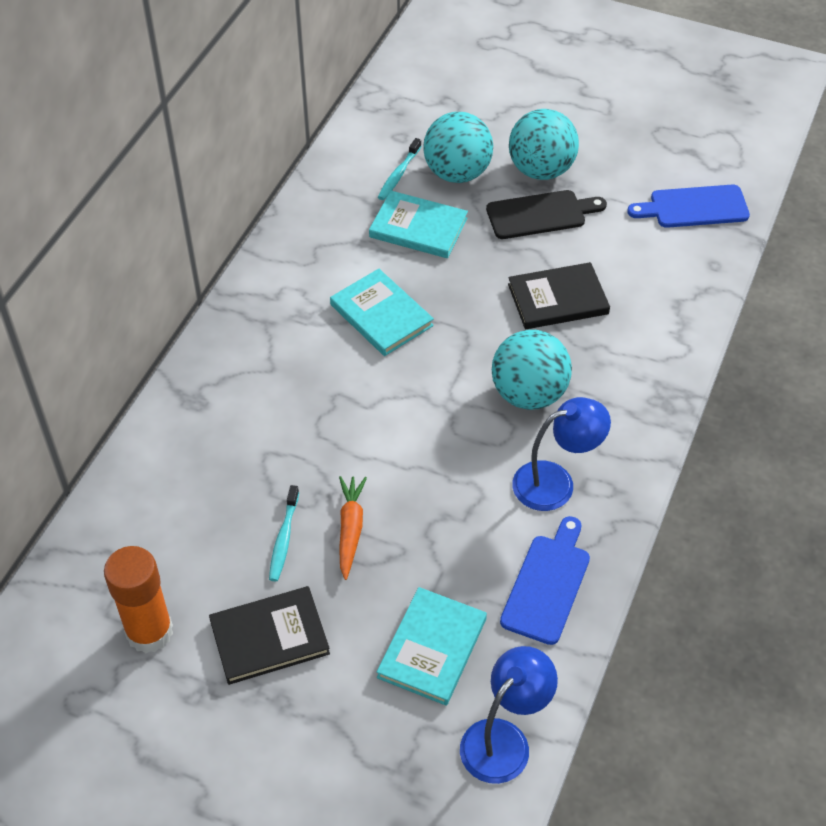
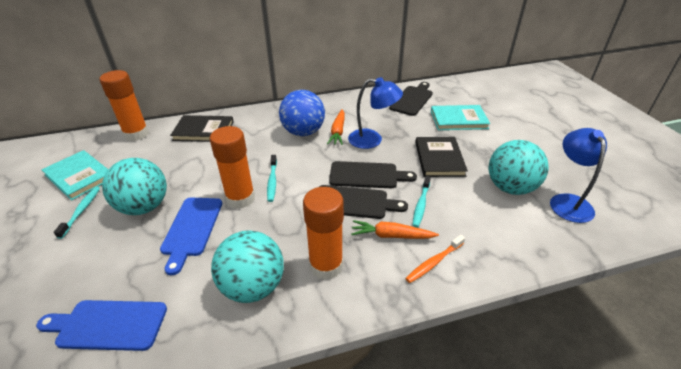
black cutting board: [486,190,607,239] = 1 -> [319,185,408,219] [329,161,417,188] [389,82,433,116] = 3
blue ball: none = 0 -> [279,90,325,136] = 1
orange carrot: [339,476,367,580] = 1 -> [327,109,345,145] [351,220,439,239] = 2
orange glue stick: [104,546,173,653] = 1 -> [99,70,149,141] [210,126,255,209] [303,187,344,280] = 3
orange toothbrush: none = 0 -> [405,235,465,283] = 1
turquoise book: [330,269,434,356] [369,191,468,258] [377,587,487,706] = 3 -> [41,150,109,200] [431,105,490,130] = 2
turquoise toothbrush: [269,485,299,581] [378,138,422,200] = 2 -> [53,187,100,239] [267,155,277,202] [412,176,431,228] = 3

